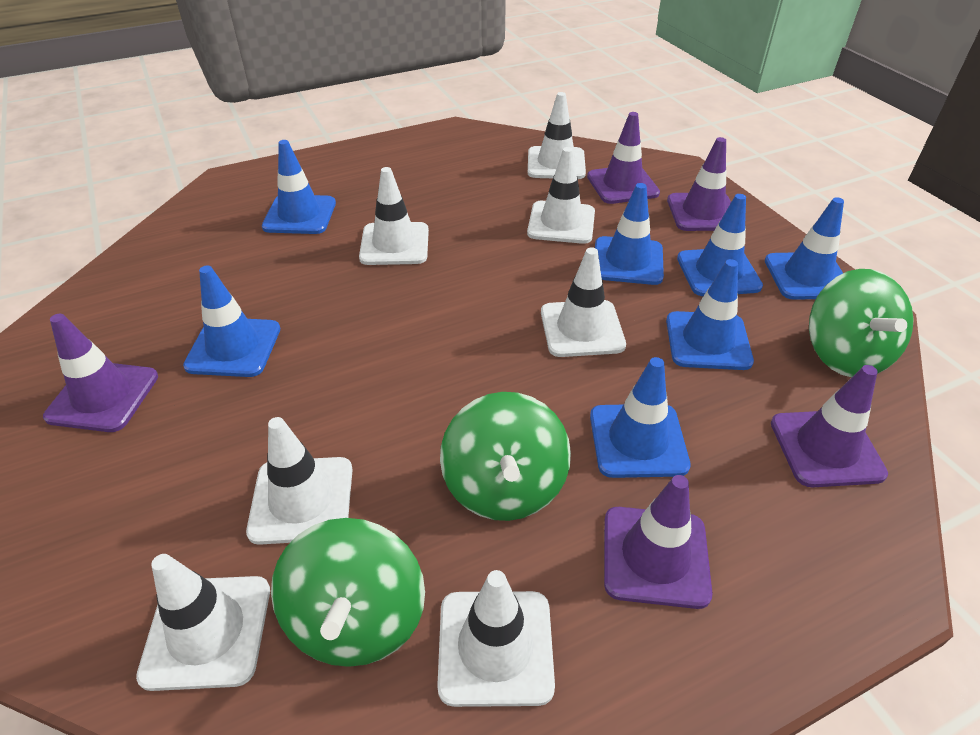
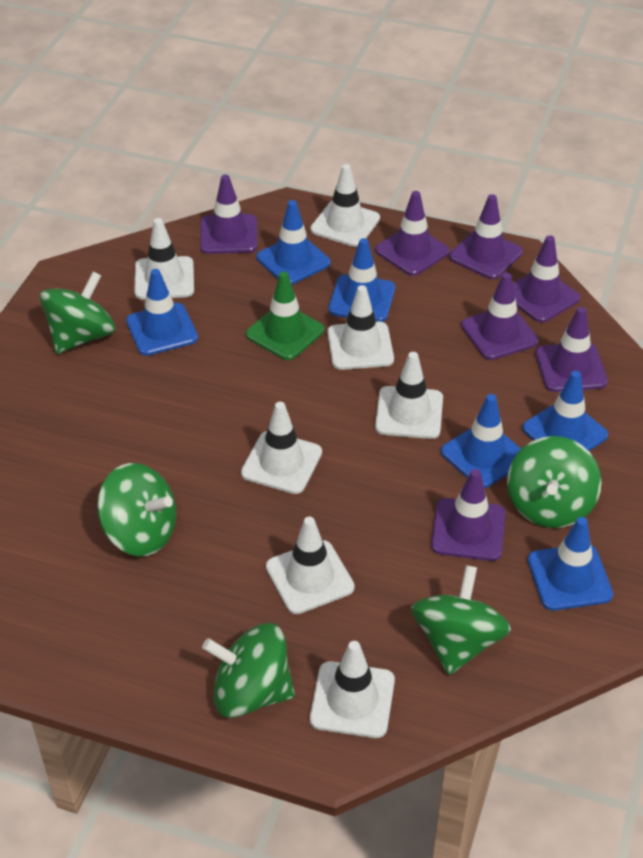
blue traffic cone: [183,266,280,377] [262,140,336,234] [590,357,691,478] [595,183,664,285] [666,259,754,370] [677,194,763,296] [765,197,844,300] = 7 -> [126,269,198,356] [256,200,331,285] [328,238,395,322] [441,394,521,488] [522,371,608,451] [528,517,613,611] = 6
green spinning top: [271,518,425,667] [440,392,571,521] [809,269,914,377] = 3 -> [40,271,115,354] [97,463,176,556] [202,623,295,718] [411,565,511,675] [507,436,602,528] = 5
green traffic cone: none = 0 -> [246,272,325,360] = 1
purple traffic cone: [43,314,158,432] [587,112,660,204] [604,475,713,609] [667,137,731,231] [771,365,888,487] = 5 -> [200,175,258,254] [375,191,450,276] [431,469,506,561] [449,194,523,279] [461,273,538,360] [513,235,580,323] [535,307,608,392] = 7

